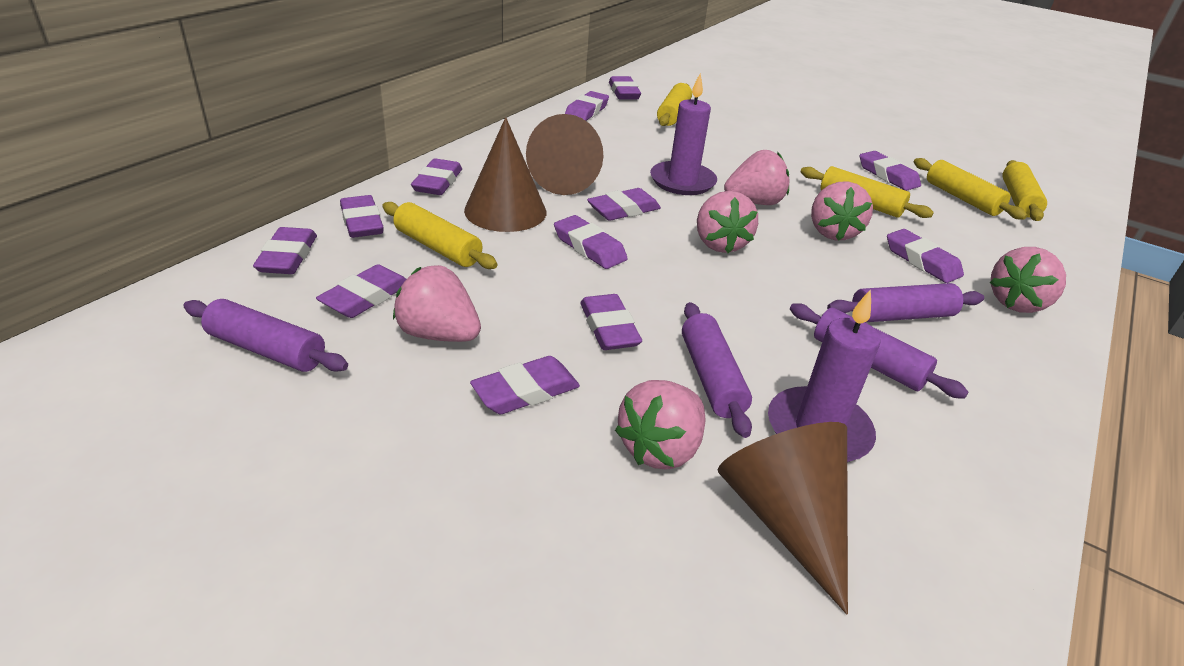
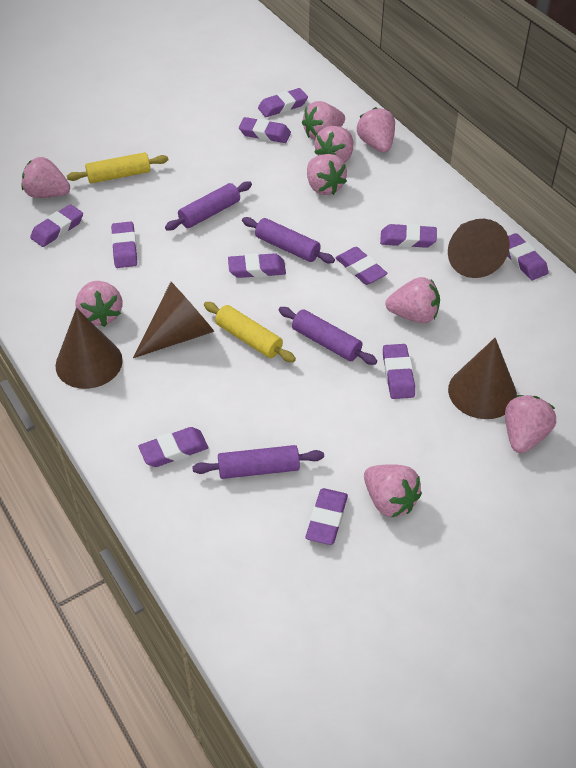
brown cone: [464,117,546,232] [526,114,603,195] [718,422,848,615] = 3 -> [55,308,123,389] [133,282,214,358] [448,219,510,278] [448,338,517,419] = 4
pink strawberry: [393,265,481,342] [615,380,705,469] [697,191,758,253] [724,150,790,205] [811,181,873,241] [990,247,1066,313] = 6 -> [22,157,70,198] [75,281,123,327] [302,101,345,140] [307,154,347,195] [314,126,353,163] [357,107,395,153] [364,464,422,517] [386,277,440,323] [505,395,556,453] = 9
purple candle: [650,73,717,195] [768,289,881,462] = 2 -> none = 0
purple eraser: [253,227,317,274] [316,264,406,318] [340,195,384,238] [411,158,462,195] [470,356,580,414] [554,215,628,269] [565,91,609,121] [580,294,642,350] [587,188,661,221] [609,76,641,100] [860,151,921,191] [887,229,964,283] = 12 -> [30,204,83,247] [111,222,137,268] [138,427,209,467] [228,253,286,278] [239,117,291,143] [258,88,308,117] [306,488,348,545] [336,247,388,285] [380,224,437,248] [383,344,415,399] [508,233,549,280] = 11
yellow rolling pin: [382,202,498,269] [657,83,692,126] [801,166,934,218] [914,158,1027,219] [1002,160,1047,221] = 5 -> [67,152,168,183] [204,302,296,362] = 2

